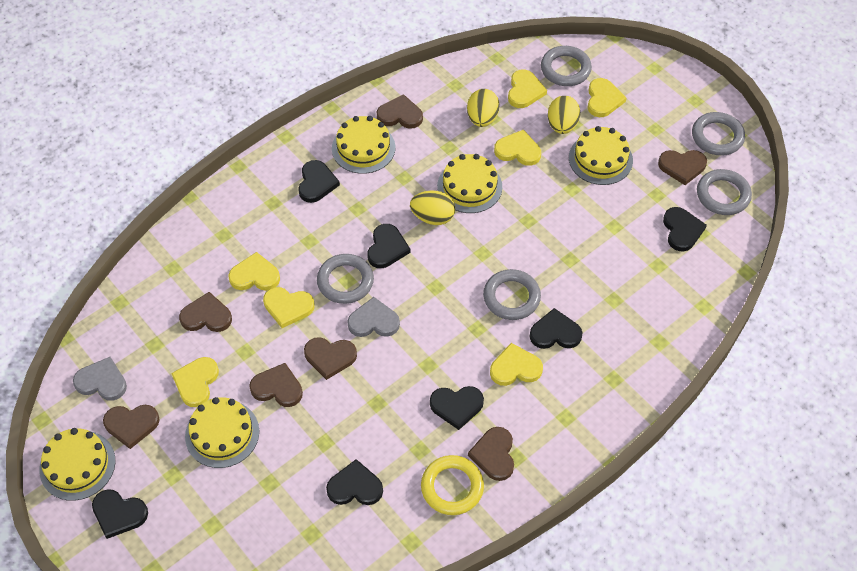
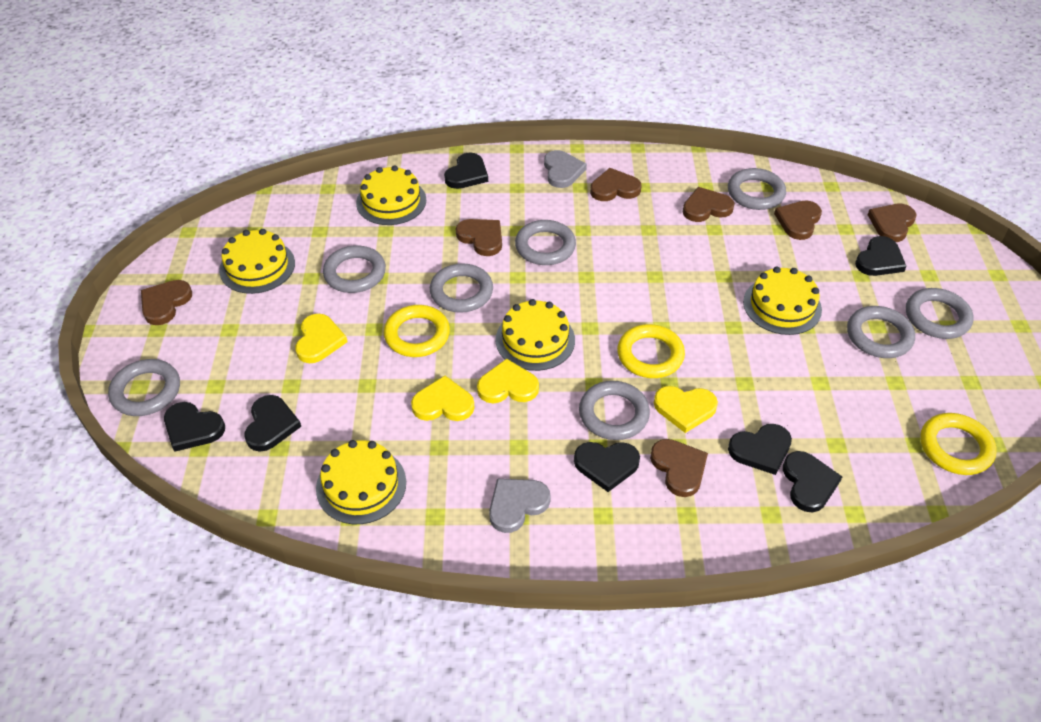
grey ring: [317,254,374,304] [483,269,541,320] [541,46,592,86] [692,112,745,156] [697,169,752,215] = 5 -> [108,359,180,416] [323,245,386,293] [430,263,493,313] [515,220,576,265] [579,381,650,440] [728,168,786,210] [847,306,915,358] [906,288,973,339] = 8
yellow egg: [410,191,455,225] [467,89,500,127] [548,96,580,134] = 3 -> none = 0
yellow heart: [171,357,219,407] [228,252,280,291] [263,287,315,328] [490,343,543,386] [494,130,541,166] [508,70,547,108] [588,78,626,117] = 7 -> [295,314,348,363] [411,376,474,421] [477,359,539,403] [654,386,718,433] = 4
yellow ring: [421,455,484,515] = 1 -> [384,305,450,357] [617,324,685,378] [920,413,997,475] = 3

